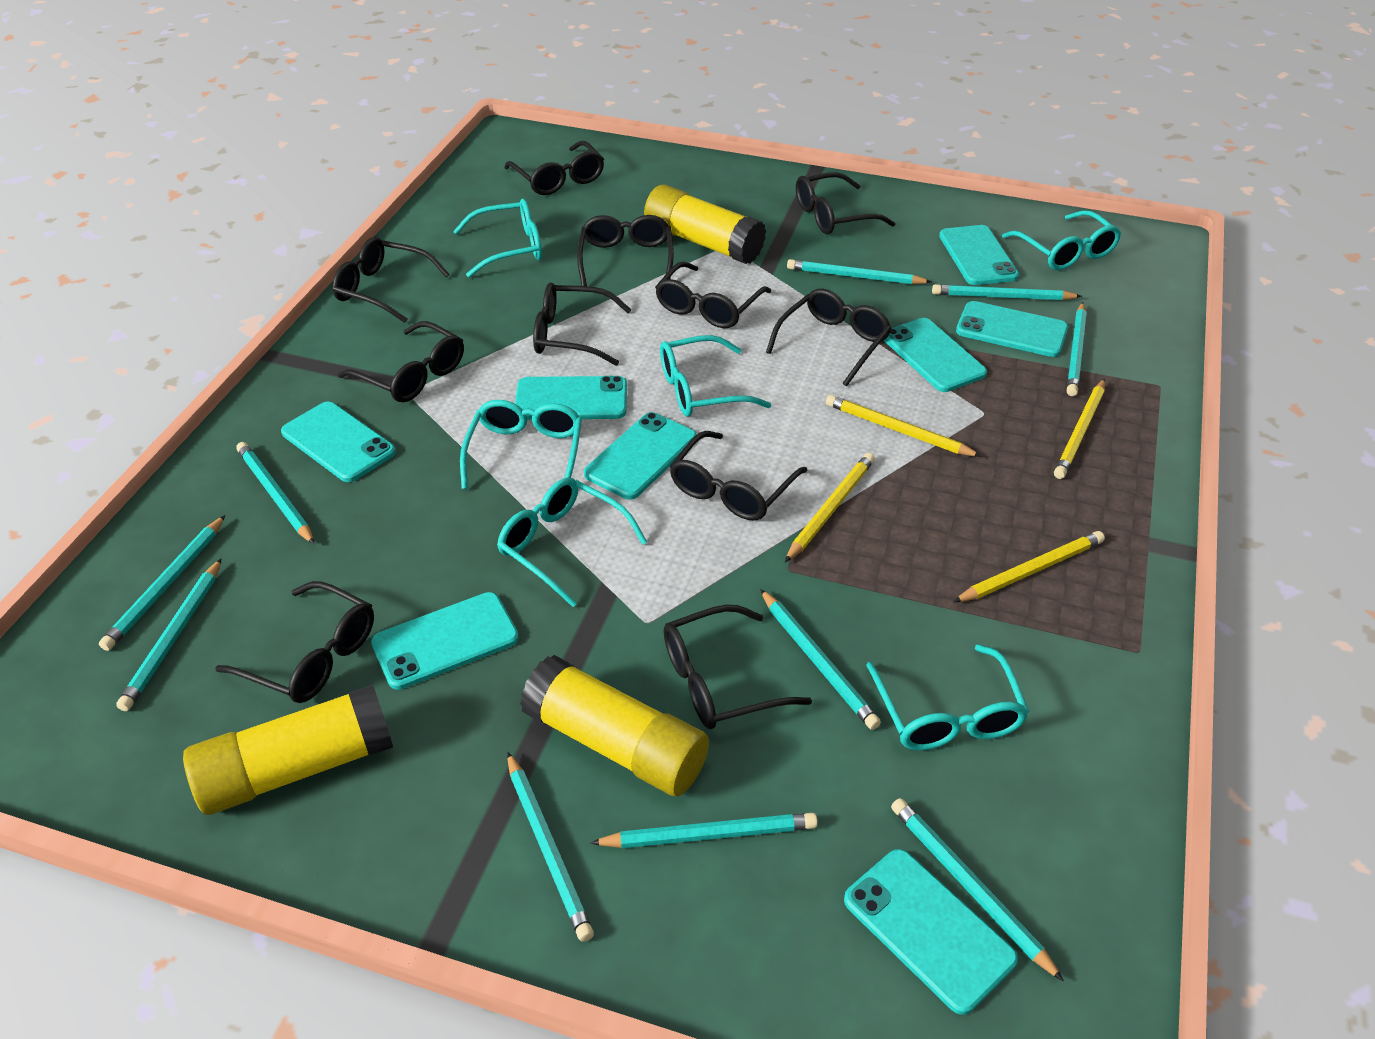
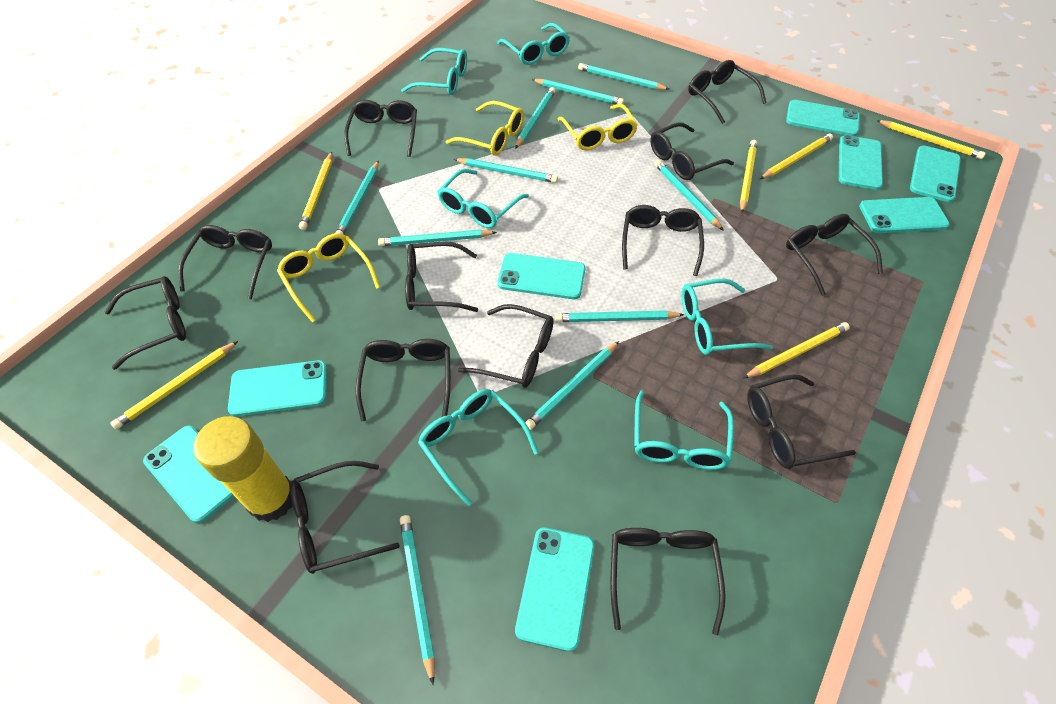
black glasses: [215,581,374,703] [332,237,450,323] [338,321,464,402] [504,141,604,195] [533,283,632,366] [577,215,674,286] [655,262,771,328] [664,605,812,729] [670,431,807,521] [766,289,892,386] [796,172,895,234] = 11 -> [105,276,186,370] [178,225,272,299] [290,461,400,574] [344,100,417,157] [355,339,451,421] [405,242,478,312] [458,304,554,388] [611,528,726,635] [622,205,704,276] [650,122,734,180] [688,60,767,124] [747,375,856,469] [786,214,883,296] = 13
yellow glasses: none = 0 -> [277,233,380,322] [445,101,524,156] [557,104,638,150] = 3
yellow glue stick: [183,685,393,815] [520,655,709,797] [644,185,766,264] = 3 -> [194,416,292,522] = 1
yellow pencil: [785,453,875,562] [826,395,982,457] [953,531,1105,602] [1054,379,1105,479] = 4 -> [110,341,238,429] [299,152,332,230] [740,140,757,213] [743,322,850,378] [760,133,833,179] [876,120,985,159] = 6

